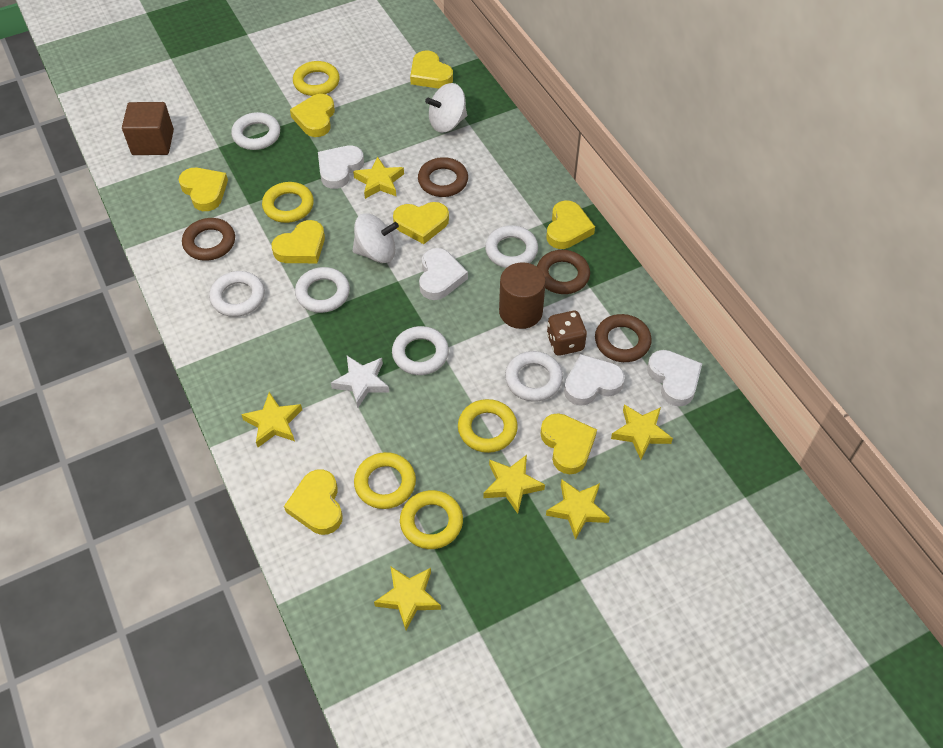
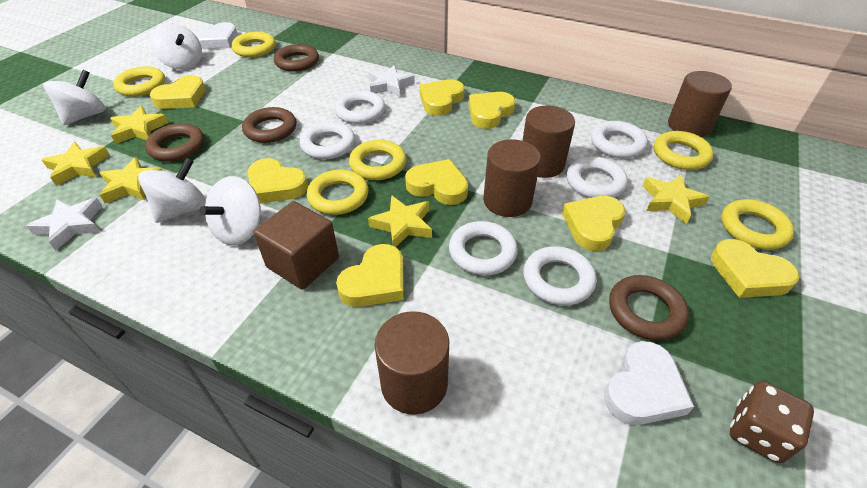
brown cylinder: [499,262,546,329] = 1 -> [375,311,449,415] [483,139,541,217] [522,105,575,178] [668,71,732,137] = 4
white heart: [318,145,364,189] [419,248,468,300] [564,354,625,406] [647,350,702,406] = 4 -> [194,22,238,49] [604,341,694,425] = 2
white spinning top: [353,213,399,263] [425,83,467,133] = 2 -> [43,70,106,125] [138,158,206,223] [150,23,202,70] [200,176,261,245] = 4
white star: [331,356,389,408] = 1 -> [26,198,103,251] [368,65,415,97] = 2
yellow ring: [262,182,314,223] [293,61,340,96] [354,452,416,509] [400,490,463,549] [458,399,518,453] = 5 -> [113,66,165,97] [231,32,276,57] [307,170,369,215] [349,140,406,180] [654,131,714,170] [721,199,794,250] = 6
yellow star: [241,392,302,447] [353,156,404,199] [374,566,441,630] [483,455,545,514] [546,479,610,540] [611,404,673,460] = 6 -> [42,142,110,186] [99,157,163,203] [110,106,168,144] [368,195,432,247] [643,175,710,224] = 5

